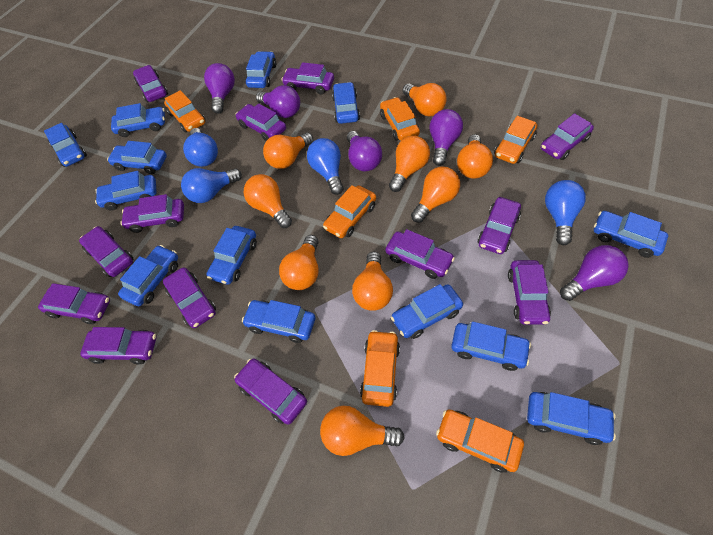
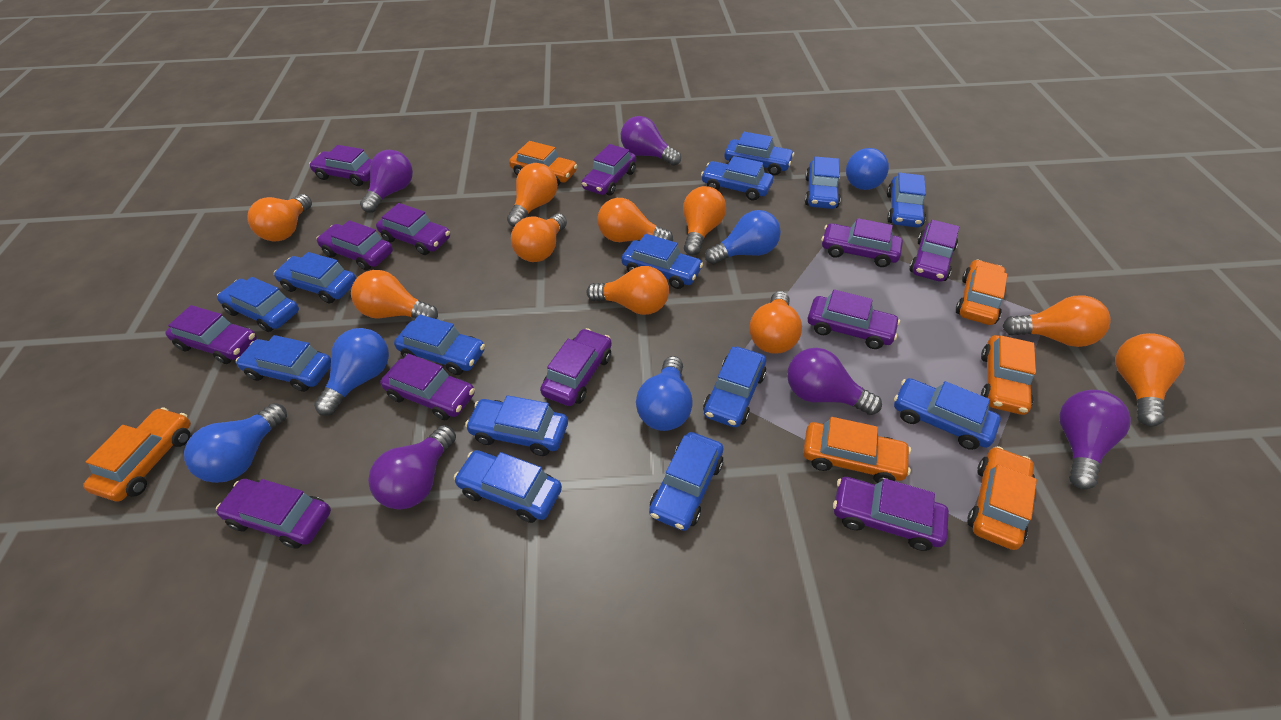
blue car: [44,123,87,167] [95,171,157,211] [107,141,167,174] [111,103,165,137] [118,245,178,306] [206,226,257,285] [242,300,315,343] [246,51,276,88] [332,82,360,124] [391,284,463,339] [451,321,531,371] [527,392,616,445] [594,211,668,258] = 13 -> [217,277,299,332] [236,335,331,392] [274,252,356,303] [394,315,485,375] [454,450,562,523] [465,395,568,456] [621,234,703,289] [649,432,723,531] [701,156,773,201] [703,347,766,427] [724,132,794,175] [805,156,841,209] [887,173,926,227] [894,378,1001,450] = 14
blue light bulb: [181,168,242,203] [183,128,218,167] [307,138,343,195] [545,180,586,245] = 4 -> [184,403,287,483] [314,328,389,416] [636,356,693,431] [705,210,781,265] [846,148,889,190] = 5
orange light bulb: [244,174,292,228] [263,132,314,169] [279,235,319,290] [320,406,405,456] [352,252,393,311] [389,136,430,192] [403,83,447,116] [411,166,460,223] [457,134,493,178] = 9 -> [248,194,312,241] [351,270,438,319] [507,163,558,227] [511,214,567,262] [586,266,669,315] [597,198,673,242] [683,186,726,256] [749,291,802,354] [1002,295,1111,347] [1115,333,1185,426] = 10
purple car: [38,283,110,324] [79,226,133,277] [80,327,156,365] [120,194,184,233] [133,65,168,102] [163,267,216,328] [234,358,307,425] [235,104,286,141] [281,62,334,94] [385,229,455,279] [478,197,521,254] [508,260,551,325] [541,113,594,160] = 13 -> [165,305,257,364] [216,479,331,549] [309,145,372,186] [316,220,393,271] [376,203,450,255] [380,354,475,420] [540,328,612,406] [582,144,636,196] [808,290,900,349] [821,218,903,267] [833,477,949,551] [910,220,959,282] = 12

